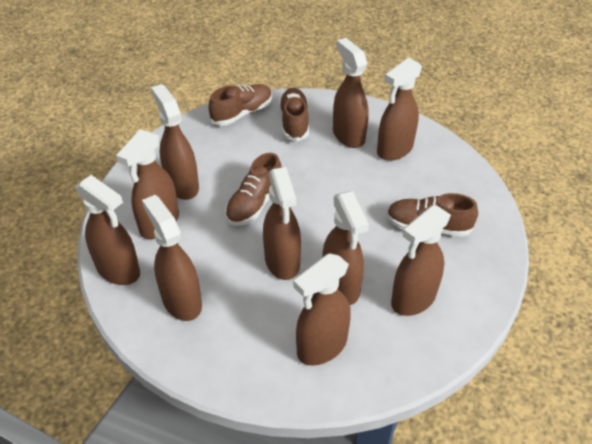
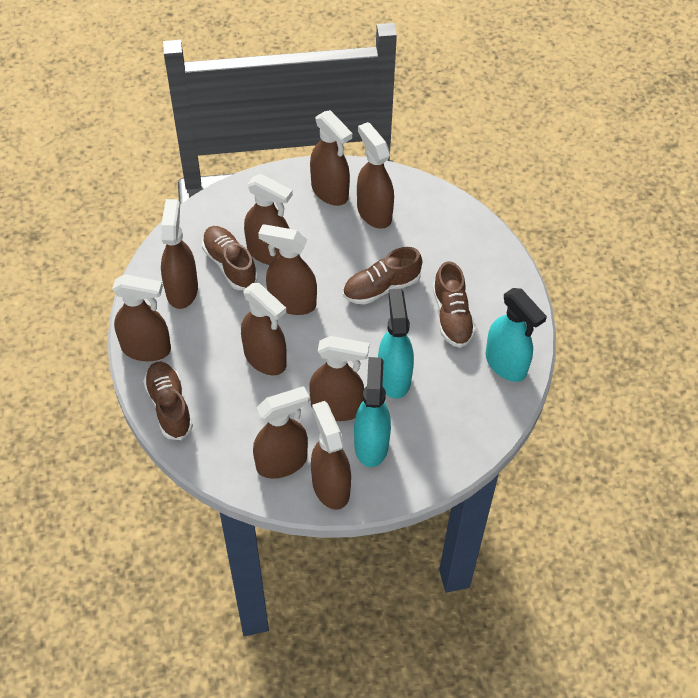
turquoise spray bottle: none = 0 -> [354,357,391,467] [378,289,414,399] [485,288,547,382] = 3

